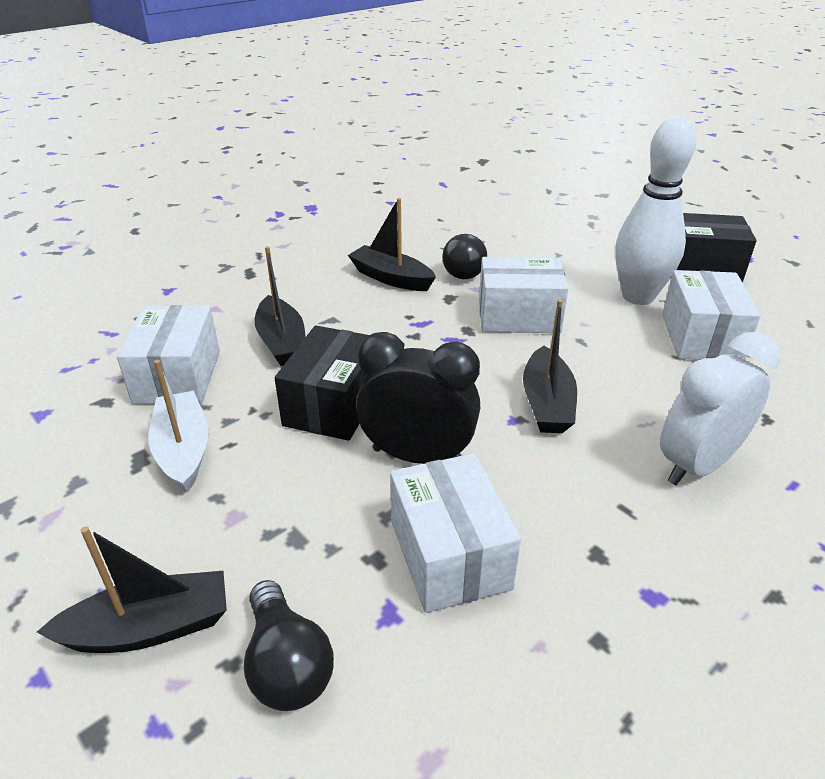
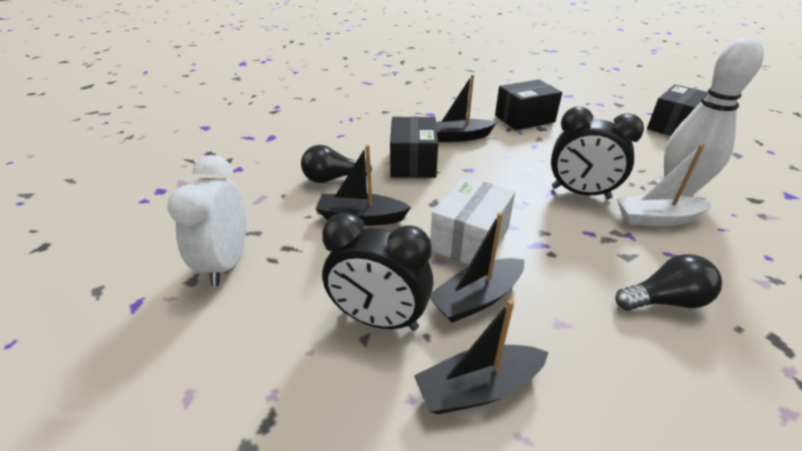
black box: [275,326,369,441] [677,213,757,282] = 2 -> [390,117,438,178] [495,80,562,130] [647,85,709,136] = 3
black clock: [356,332,480,464] = 1 -> [322,213,433,331] [551,107,644,199] = 2
white box: [117,305,220,404] [390,453,521,613] [479,257,569,333] [662,270,761,360] = 4 -> [430,177,515,265] = 1

